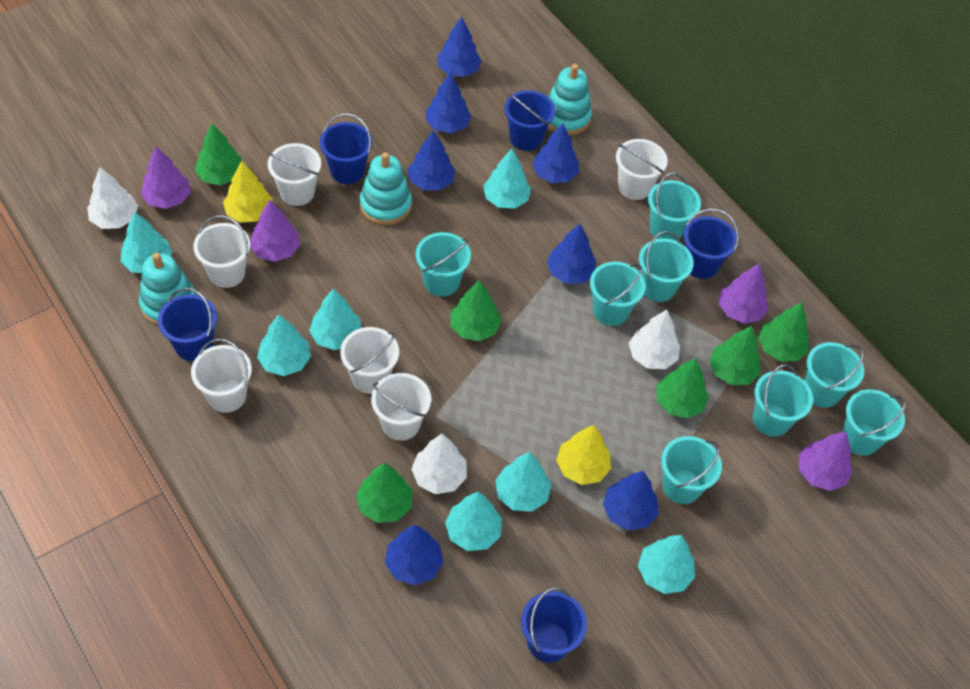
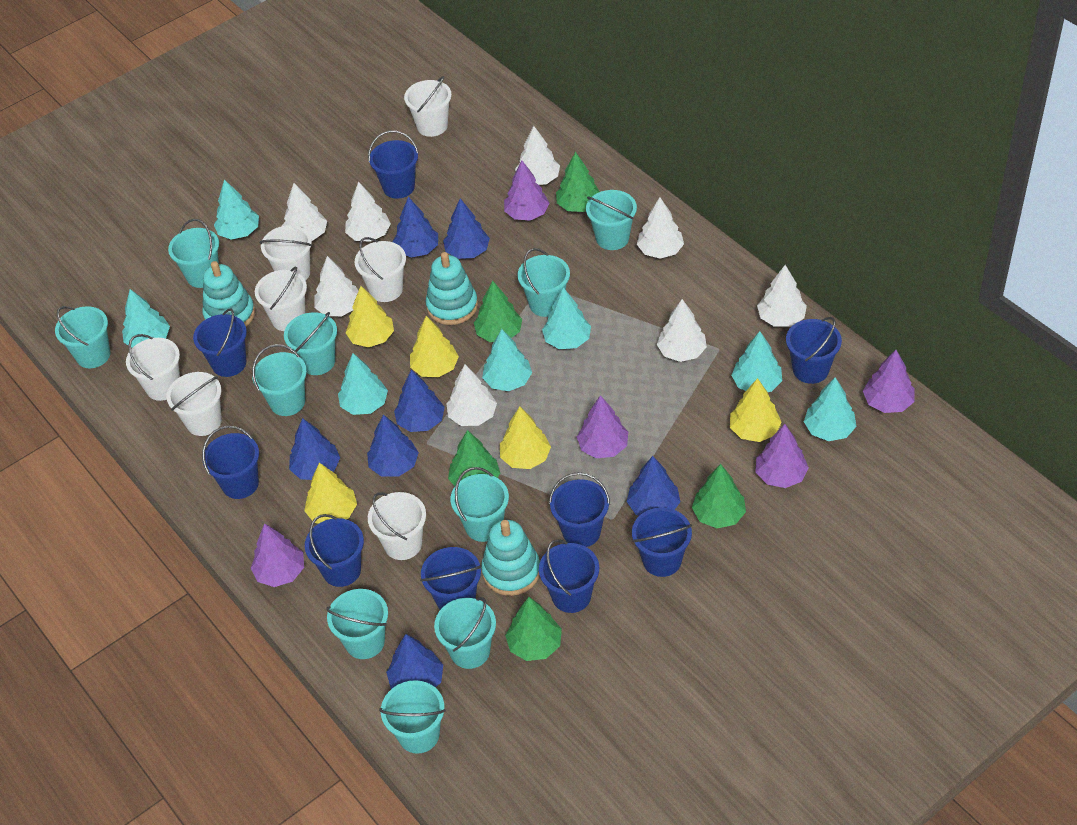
blue bucket: [158,288,217,361] [320,113,372,184] [505,90,555,151] [521,588,587,663] [684,208,739,279] = 5 -> [193,308,247,377] [202,426,259,499] [305,514,364,587] [368,130,419,199] [420,547,482,610] [539,539,599,613] [549,472,610,547] [632,507,692,577] [786,317,842,384] = 9
green tree: [195,124,242,186] [356,463,413,523] [451,280,502,341] [656,358,709,418] [709,326,761,385] [758,303,809,362] = 6 -> [448,430,500,486] [474,281,522,342] [505,597,562,661] [556,152,600,212] [692,464,746,528] = 5
purple tree: [141,147,191,209] [250,200,300,262] [719,263,769,324] [799,431,853,491] = 4 -> [251,523,304,587] [504,161,550,220] [577,395,628,458] [756,424,809,488] [863,350,915,413] = 5
turquoise bucket: [415,232,471,297] [590,261,646,326] [639,231,694,302] [648,172,701,241] [661,436,722,504] [753,365,813,437] [805,342,864,408] [842,389,906,456] = 8 -> [55,306,110,368] [168,219,219,288] [252,344,307,416] [284,312,337,375] [326,589,388,659] [379,680,446,754] [434,597,496,669] [451,467,509,542] [518,248,570,317] [586,190,637,250] = 10
white bucket: [191,339,252,413] [193,215,250,288] [268,143,321,206] [340,327,399,394] [371,373,431,441] [616,139,668,200] = 6 -> [126,334,180,401] [166,372,222,436] [255,266,307,331] [259,225,312,281] [355,237,406,302] [368,492,426,560] [404,76,452,137] = 7
white tree: [87,167,138,229] [411,434,467,494] [629,310,680,369] = 3 -> [282,183,327,241] [314,256,358,316] [345,182,391,242] [446,364,497,426] [515,126,560,185] [637,197,684,259] [657,299,707,362] [757,265,807,327] = 8
yellow tree: [223,161,273,222] [556,425,611,485] = 2 -> [304,463,357,524] [346,286,394,347] [410,316,459,377] [500,406,551,469] [730,378,782,442] = 5

